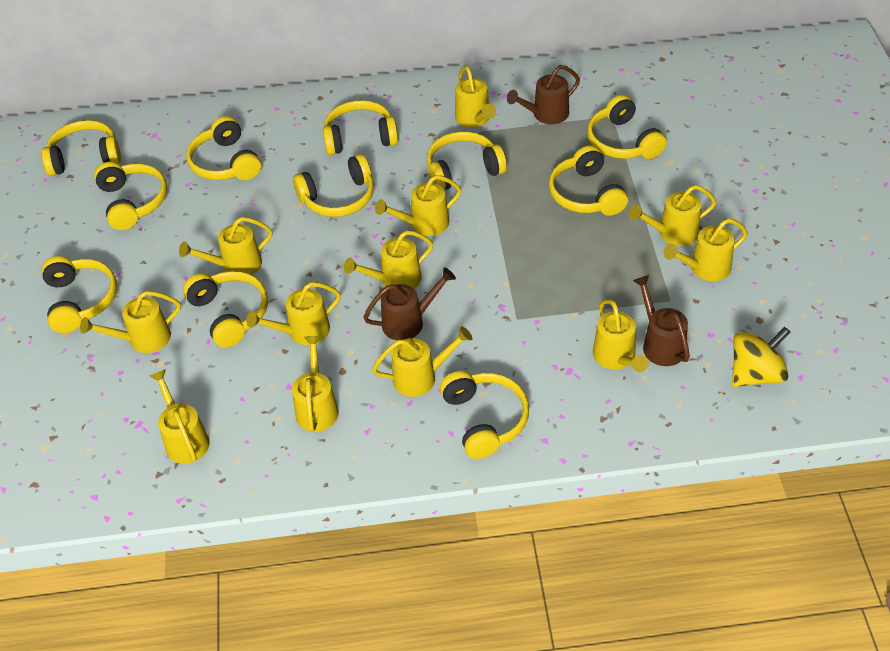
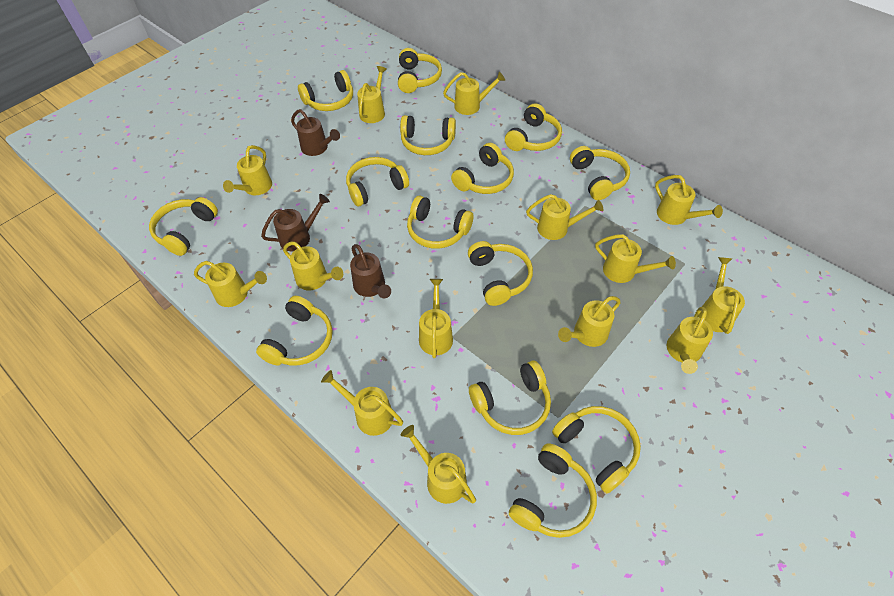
yellow headphones: [42,120,121,176] [42,256,117,333] [94,162,167,230] [183,271,268,348] [186,116,261,180] [293,154,374,217] [323,100,398,155] [427,131,507,190] [440,371,529,459] [549,146,628,216] [587,95,667,159] = 11 -> [149,197,218,256] [256,296,333,366] [298,70,353,111] [346,157,409,207] [398,48,442,93] [400,115,456,155] [407,196,473,249] [451,143,514,194] [468,241,533,306] [469,361,551,435] [505,103,562,151] [509,444,597,538] [552,406,641,493] [570,146,630,200] = 14
yellow spinning top: [732,327,790,387] = 1 -> none = 0
yellow watering can: [80,291,181,353] [149,369,209,464] [179,217,273,275] [246,282,341,345] [292,336,339,432] [344,230,433,289] [372,326,472,397] [375,175,462,236] [455,66,496,128] [593,299,649,372] [629,185,717,246] [664,218,748,281] = 12 -> [194,261,267,307] [223,145,272,195] [283,242,343,290] [321,370,403,436] [357,66,387,123] [401,425,476,504] [419,279,453,358] [443,72,505,115] [526,194,603,240] [558,296,621,347] [595,234,676,283] [655,175,723,225] [667,307,713,374] [698,257,745,334] = 14

